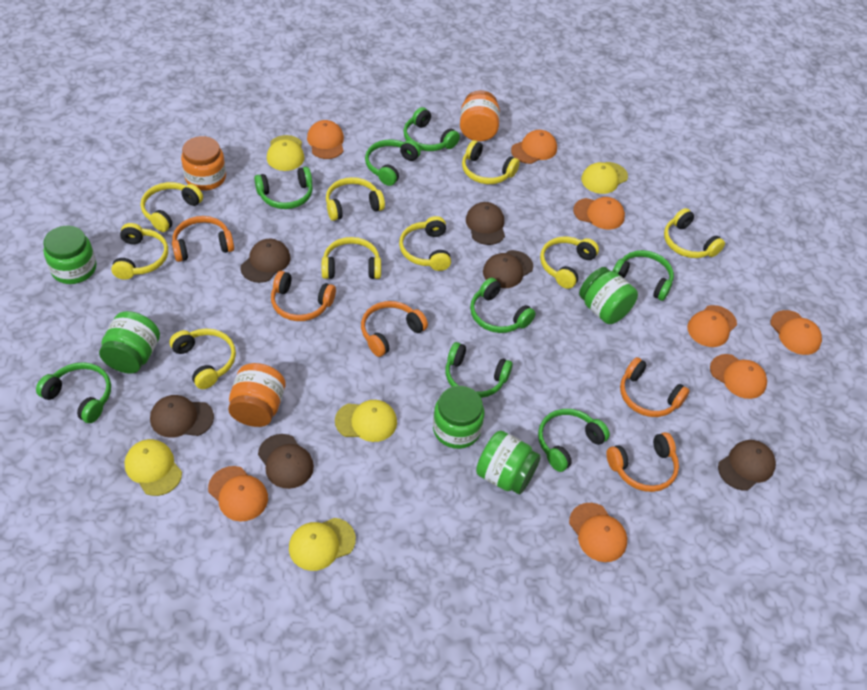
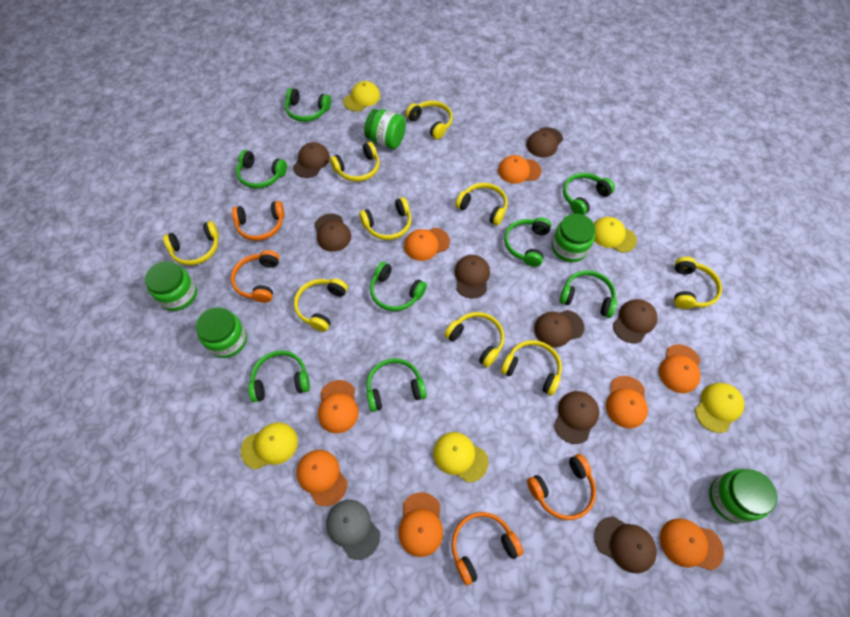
brown cap: [150,395,214,438] [241,239,290,283] [258,434,314,489] [466,202,505,245] [483,250,533,288] [718,440,776,490] = 6 -> [293,142,330,178] [314,214,351,252] [454,255,490,298] [526,127,563,157] [534,310,584,347] [554,391,600,444] [594,516,657,574] [613,299,658,343] = 8
grey cap: none = 0 -> [326,500,380,560] = 1
orange headphones: [172,216,234,262] [271,271,336,321] [361,301,428,357] [606,432,679,492] [620,357,690,417] = 5 -> [231,250,279,303] [232,201,284,241] [451,512,523,585] [527,454,596,520] = 4
orange jar: [181,136,226,190] [228,363,286,427] [460,90,500,141] = 3 -> none = 0

